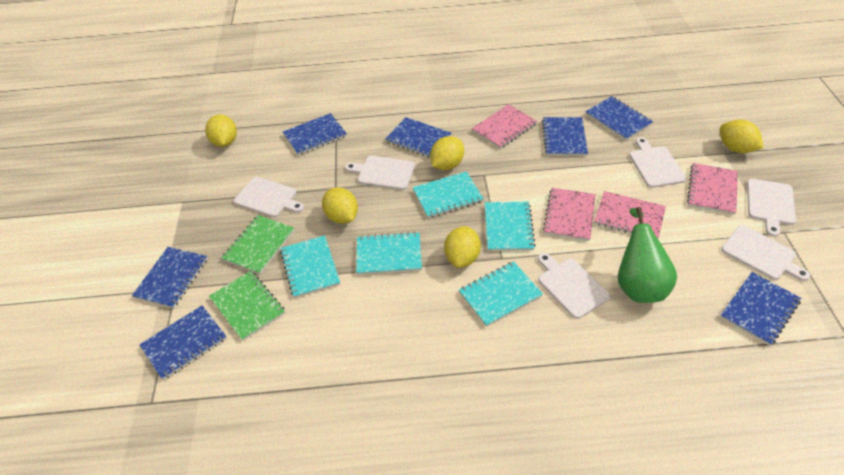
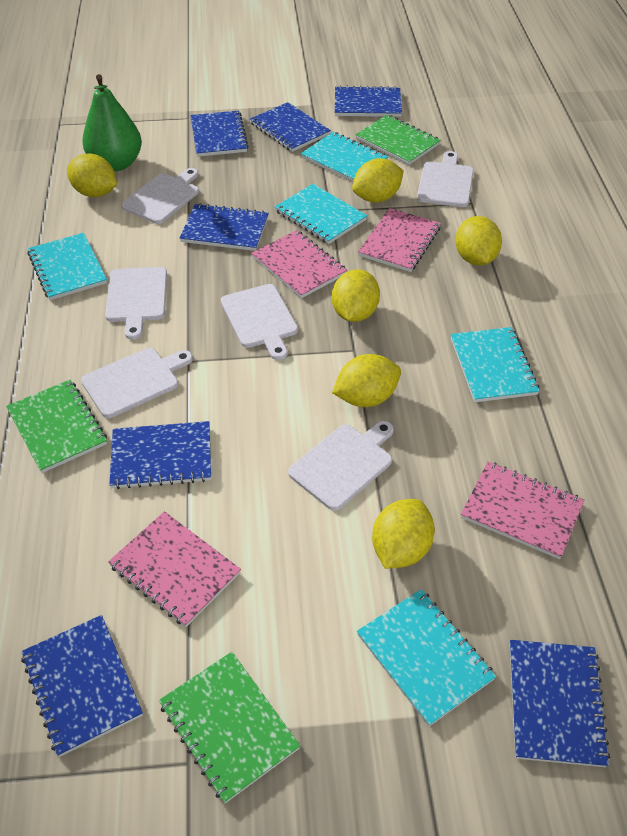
green notebook: [209,271,285,341] [221,215,295,275] = 2 -> [6,380,107,473] [159,652,300,803] [355,115,441,165] = 3
yellow lemon: [205,115,237,147] [322,187,358,224] [430,136,464,170] [444,226,481,268] [720,120,764,153] = 5 -> [67,153,117,197] [332,269,380,322] [332,354,401,407] [352,158,404,202] [372,499,435,569] [456,216,502,266] = 6

